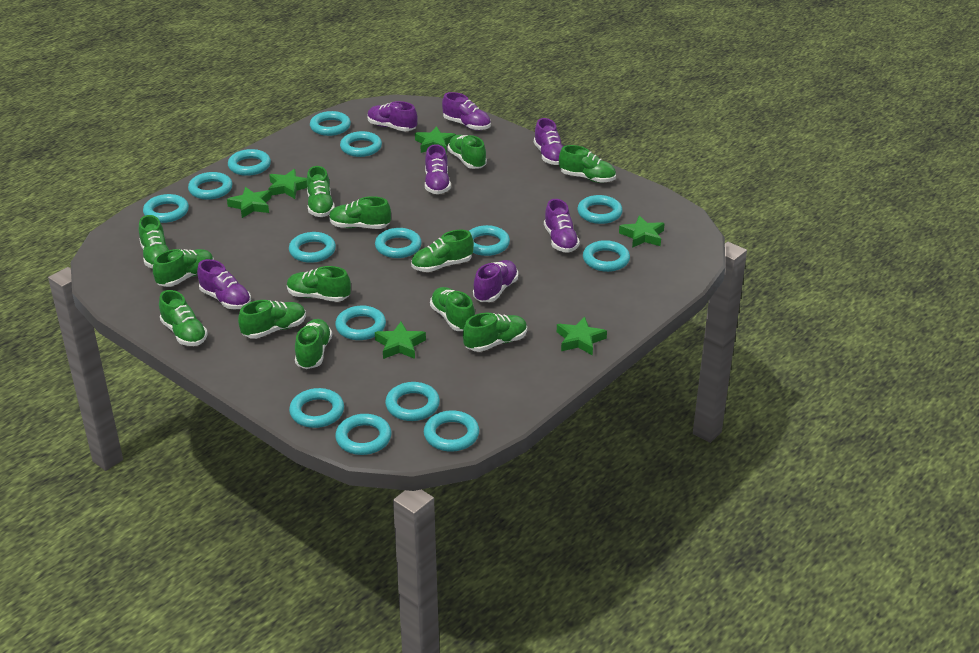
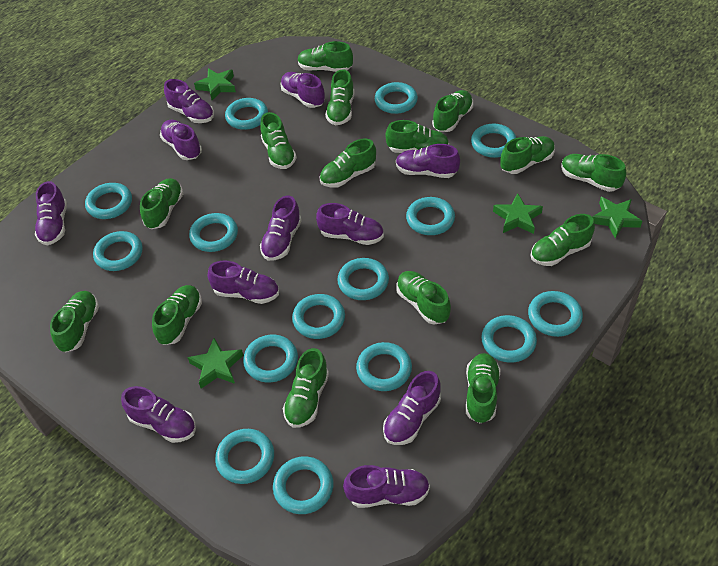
green shoe: [139,215,169,269] [153,249,214,287] [159,290,208,346] [238,300,306,339] [287,266,351,302] [295,319,332,369] [307,166,335,217] [329,196,391,229] [411,230,474,272] [430,287,475,331] [448,135,487,169] [463,313,527,352] [559,145,616,183] = 13 -> [50,291,99,353] [140,178,183,229] [152,285,202,345] [260,112,297,169] [283,348,329,428] [298,41,353,72] [319,139,376,188] [325,69,354,125] [385,120,449,153] [396,271,451,325] [432,90,473,132] [466,353,501,423] [501,136,555,174] [531,214,595,266] [561,154,626,192] = 15
green star: [227,187,271,218] [268,169,307,199] [375,322,426,359] [415,126,456,154] [557,317,607,356] [619,215,665,248] = 6 -> [187,338,244,388] [194,68,236,100] [493,193,543,234] [592,197,642,239] = 4
purple shoe: [197,259,251,309] [367,101,418,132] [425,144,451,194] [442,92,491,130] [473,260,518,302] [534,118,563,165] [544,199,580,253] = 7 -> [35,181,67,245] [121,386,196,443] [160,120,202,160] [164,79,214,123] [208,260,279,304] [260,196,302,261] [280,72,325,108] [316,203,384,245] [343,465,430,508] [383,371,441,445] [396,144,460,178] = 11

